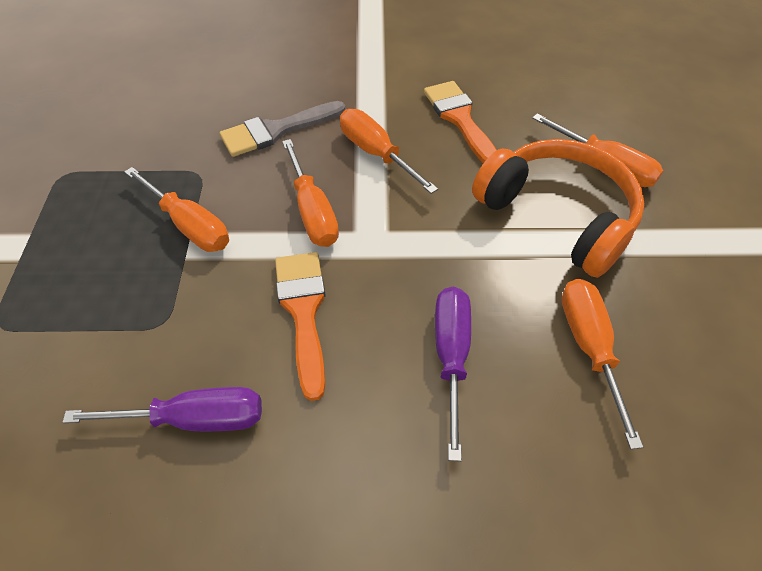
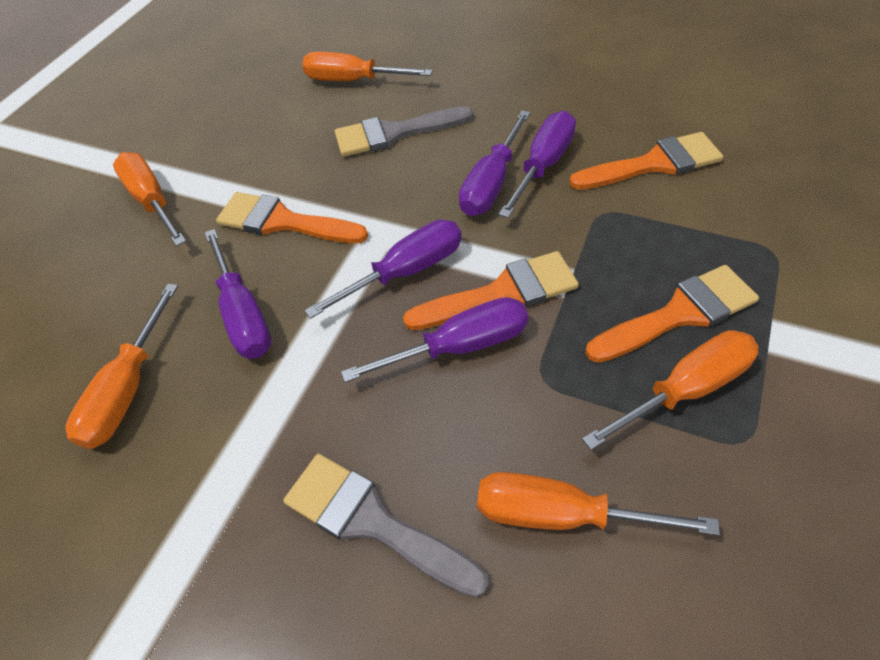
grey brush: [220,101,346,157] = 1 -> [283,454,489,598] [335,106,473,157] = 2
orange brush: [275,252,326,401] [424,81,497,163] = 2 -> [216,192,368,243] [403,251,579,330] [569,132,723,190] [585,265,759,363] = 4
orange headphones: [472,139,645,278] = 1 -> none = 0
purple screwdriver: [62,387,262,431] [435,287,471,461] = 2 -> [205,229,271,359] [304,220,462,319] [341,297,528,382] [459,110,531,216] [498,111,576,218] = 5

